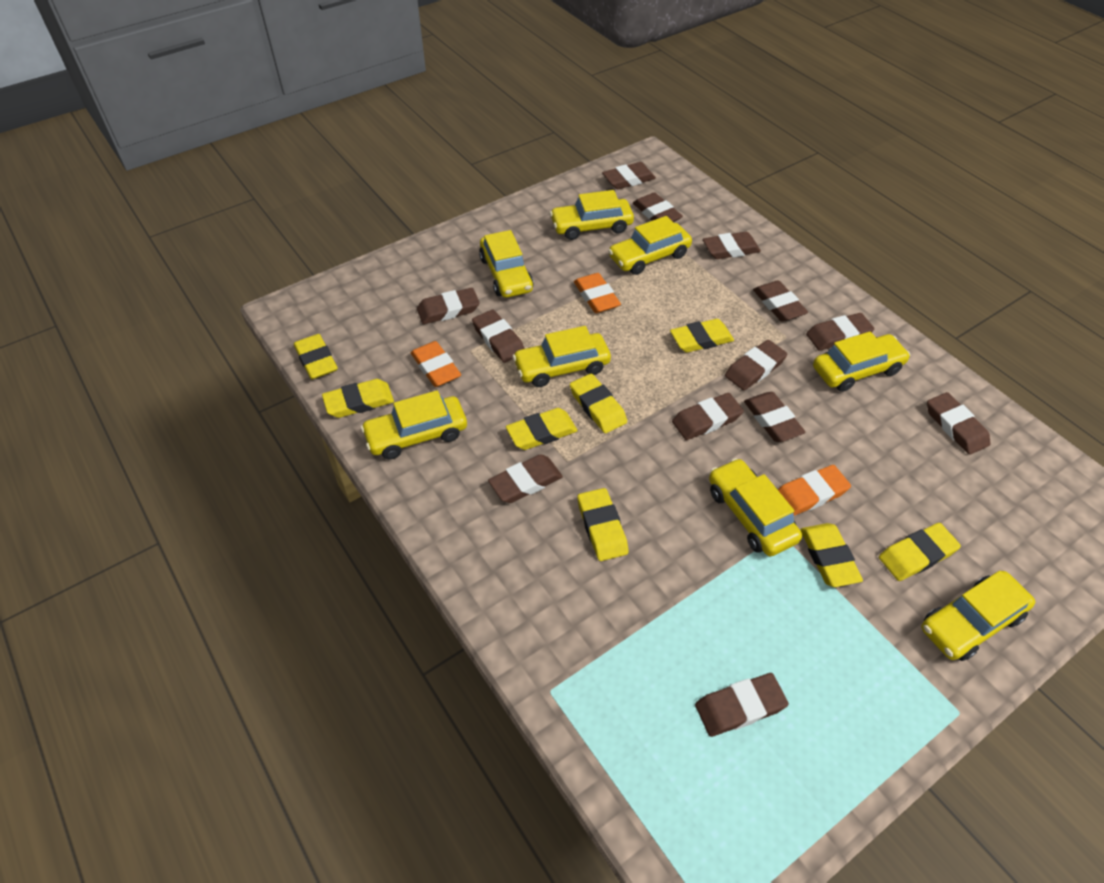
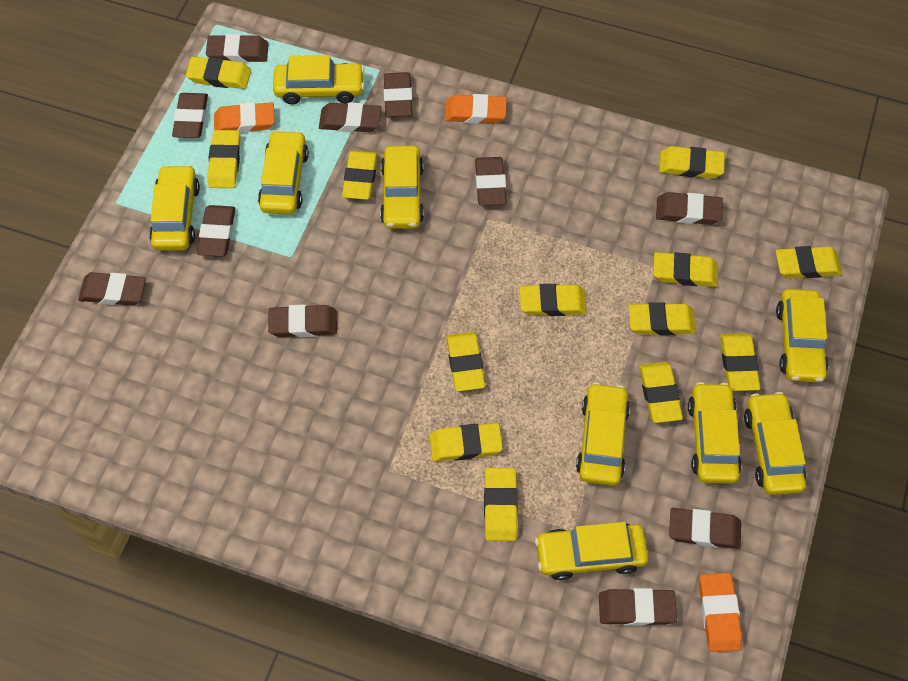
brown eraser: [417,288,480,324] [472,310,525,363] [488,454,563,503] [602,162,656,189] [633,192,683,222] [672,393,744,440] [695,673,789,737] [703,232,761,259] [725,340,788,390] [744,392,806,442] [753,280,808,322] [806,313,874,351] [927,392,991,455] = 13 -> [78,272,146,306] [172,93,208,138] [197,205,235,257] [206,34,269,63] [268,304,337,337] [319,102,382,132] [384,72,413,117] [475,157,507,206] [599,588,677,626] [656,192,723,225] [669,508,741,549] = 11
yellow car: [361,390,467,459] [479,230,534,298] [512,326,611,387] [550,190,634,240] [608,216,692,275] [709,458,802,556] [813,332,910,392] [921,571,1035,661] = 8 -> [149,165,200,251] [258,130,309,214] [273,55,365,105] [380,146,424,229] [535,522,648,580] [576,382,630,486] [688,382,742,484] [744,392,806,495] [776,289,829,382] = 9
yellow eraser: [294,334,338,379] [322,379,394,418] [506,408,578,450] [570,373,627,433] [577,488,629,561] [670,319,734,353] [800,523,863,587] [879,523,961,581] = 8 -> [186,56,251,89] [207,130,241,188] [342,151,378,200] [430,423,503,462] [447,332,485,391] [484,468,518,541] [520,284,587,316] [628,302,696,335] [639,362,683,423] [653,252,718,287] [659,146,725,178] [720,333,760,391] [775,246,842,278] = 13

